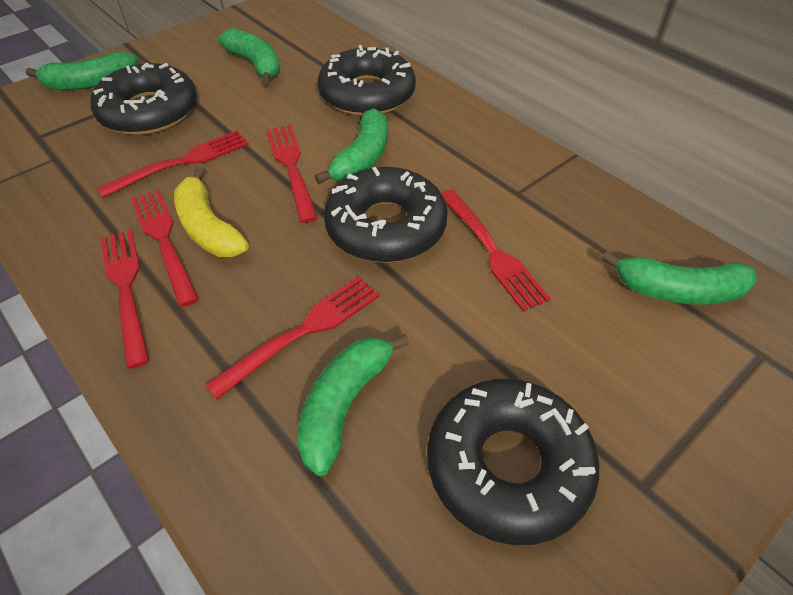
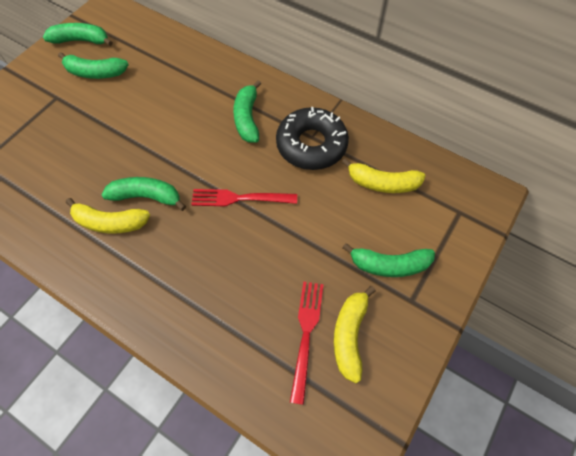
black donut: [91,63,197,135] [318,45,416,116] [324,167,447,263] [427,379,599,545] = 4 -> [276,107,349,170] = 1
red fork: [97,130,249,198] [101,230,149,369] [131,190,199,307] [205,276,380,399] [266,125,318,223] [441,189,551,312] = 6 -> [191,189,297,206] [290,281,324,405] = 2
yellow banana: [174,168,249,257] = 1 -> [66,198,150,234] [334,286,376,383] [342,158,426,193] = 3

